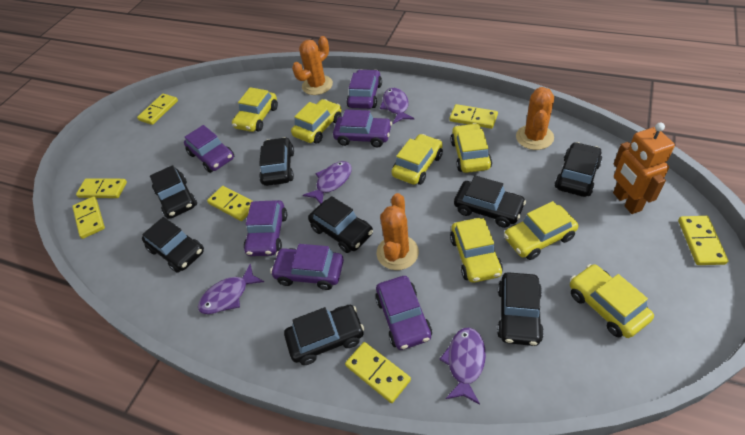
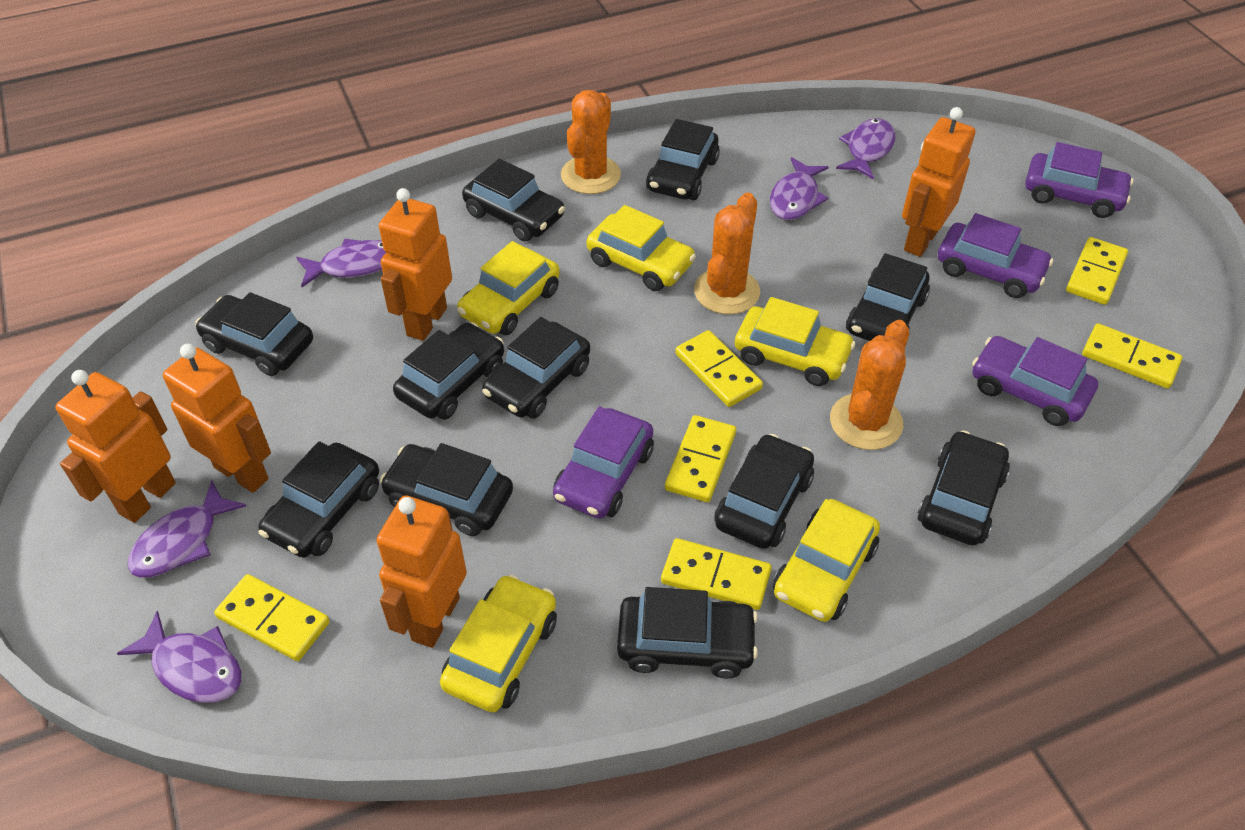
black car: [142,217,204,273] [150,165,197,219] [259,137,294,186] [284,305,364,365] [308,196,373,253] [454,176,526,228] [497,272,544,346] [555,142,602,197] = 8 -> [195,292,313,376] [259,441,379,558] [380,443,513,536] [393,322,504,420] [462,159,565,242] [482,317,590,419] [617,587,758,678] [646,119,720,200] [714,434,814,549] [846,253,930,341] [918,430,1010,545] = 11
orange robot: [613,123,675,214] = 1 -> [55,370,176,523] [163,344,271,493] [376,496,467,648] [379,188,452,341] [902,107,975,257] = 5
purple car: [184,125,234,173] [244,200,287,256] [270,244,344,290] [333,110,392,147] [347,69,382,109] [375,276,432,350] = 6 -> [553,407,654,519] [938,213,1053,298] [972,336,1098,426] [1025,142,1134,218] = 4
purple fish: [198,264,264,314] [303,161,352,204] [380,88,414,124] [439,327,486,405] = 4 -> [117,611,241,703] [128,480,246,578] [296,239,386,287] [770,157,828,220] [836,118,895,180] = 5
yellow car: [232,87,278,132] [291,99,342,144] [391,134,443,185] [450,218,503,283] [451,123,492,173] [504,201,578,260] [570,264,654,338] = 7 -> [440,574,557,713] [457,241,560,335] [587,205,696,291] [735,297,856,386] [773,499,880,622] = 5
yellow domino: [72,196,105,239] [76,178,127,198] [137,94,178,125] [207,186,252,221] [345,342,411,403] [449,104,498,129] [678,216,728,265] = 7 -> [214,574,330,661] [661,538,772,610] [665,415,736,502] [675,330,763,407] [1066,237,1128,305] [1082,323,1183,389] = 6

